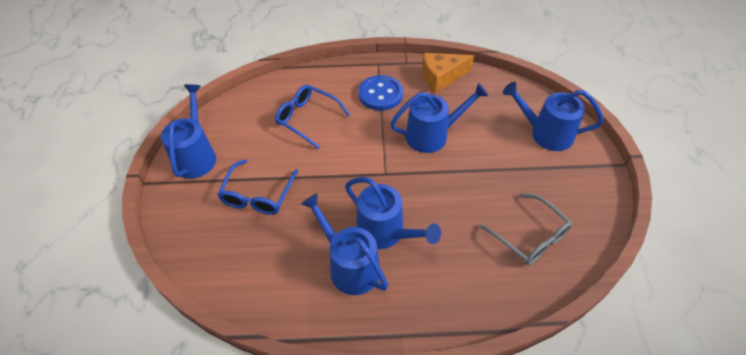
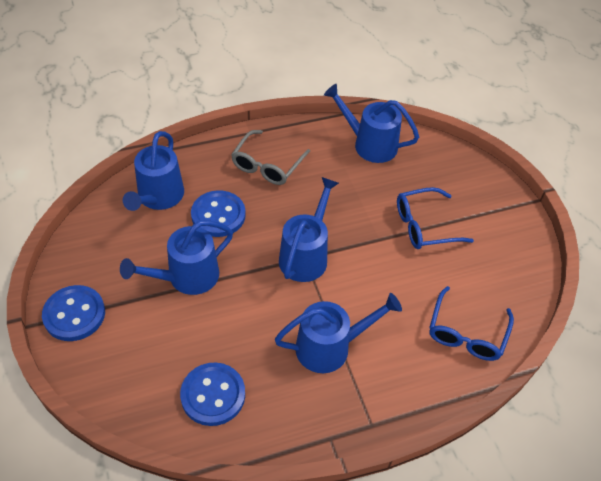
blue button: [359,75,403,111] = 1 -> [42,285,105,341] [180,362,245,426] [191,190,246,237] = 3
orange cheese: [422,53,474,93] = 1 -> none = 0

